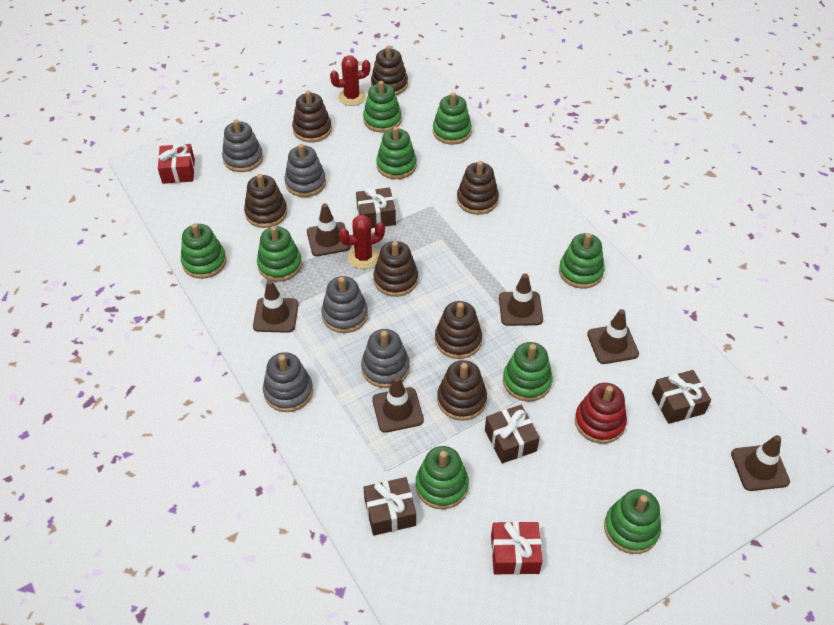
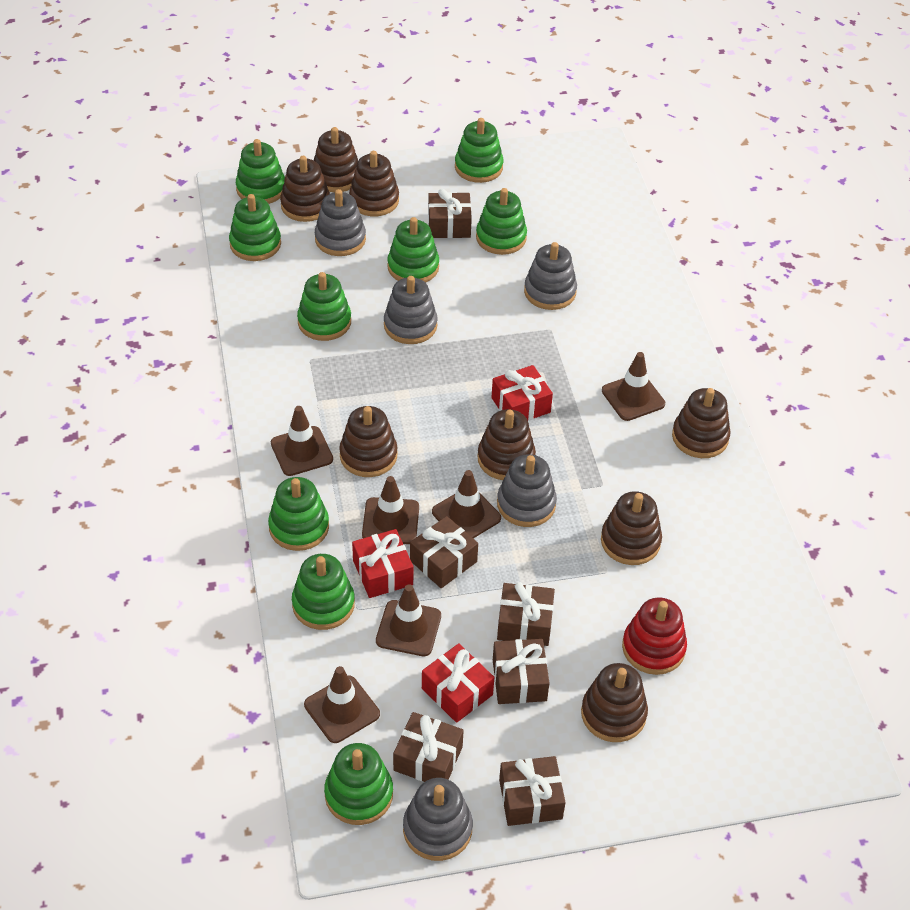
brown gift: [356,187,396,228] [363,477,416,536] [485,405,540,464] [652,370,711,424] = 4 -> [393,712,464,782] [410,516,478,588] [428,189,472,238] [493,639,549,704] [497,582,555,646] [499,756,566,826] = 6
brown stacking toy: [244,174,287,228] [292,90,332,142] [371,45,408,95] [373,241,418,297] [435,301,482,359] [437,360,487,421] [457,161,499,215] = 7 -> [280,156,330,222] [314,127,358,192] [339,406,398,477] [349,151,399,216] [478,409,536,480] [581,663,648,742] [601,491,662,565] [672,388,731,458] = 8
red cactus: [330,55,371,106] [339,215,385,269] = 2 -> none = 0
red gift: [158,144,195,184] [491,521,543,575] = 2 -> [352,529,413,598] [422,643,495,723] [491,365,553,421] = 3

